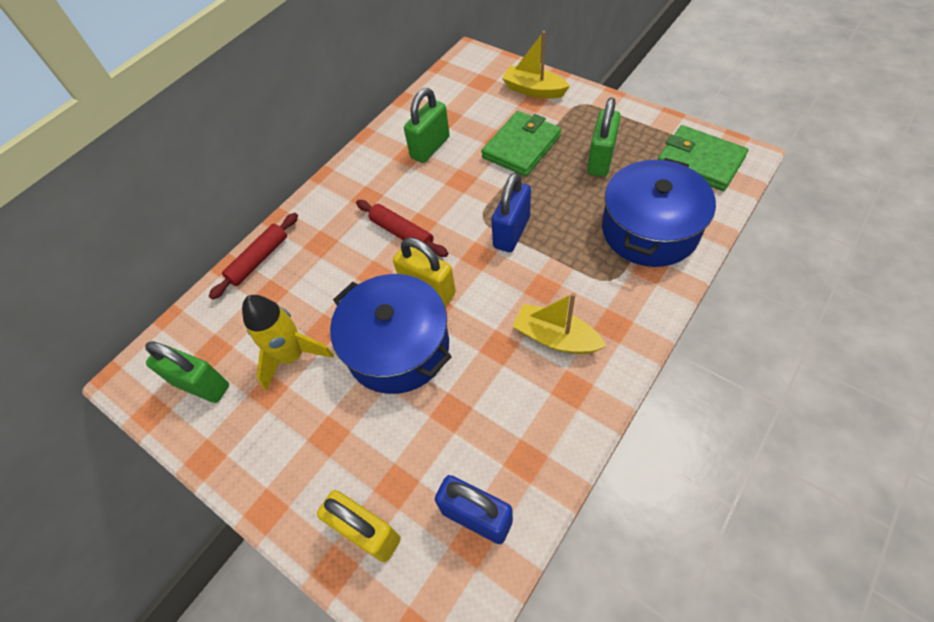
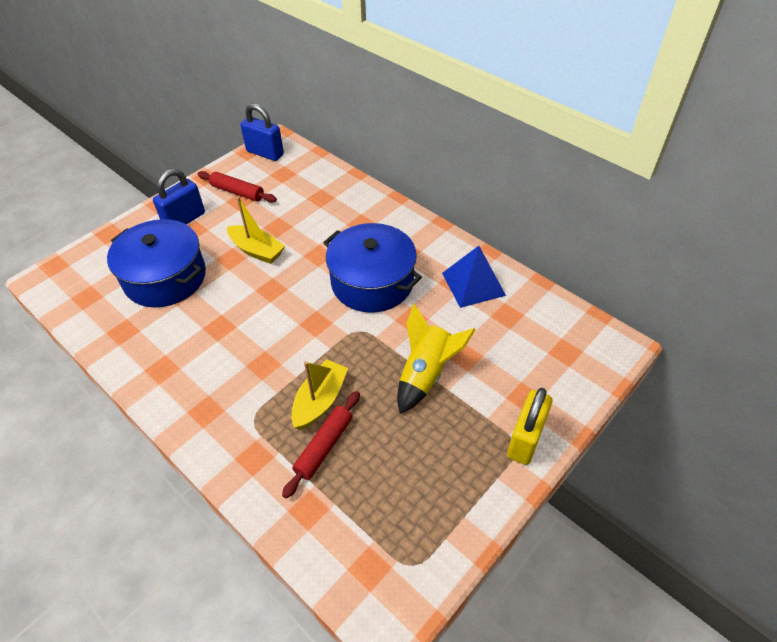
blue pyramid: none = 0 -> [442,246,506,308] = 1
green padlock: [145,341,229,403] [404,88,450,163] [587,98,621,177] = 3 -> none = 0
green wallet: [481,111,561,176] [658,125,749,191] = 2 -> none = 0
yellow padlock: [317,490,401,562] [393,237,456,306] = 2 -> [507,388,553,465] = 1

